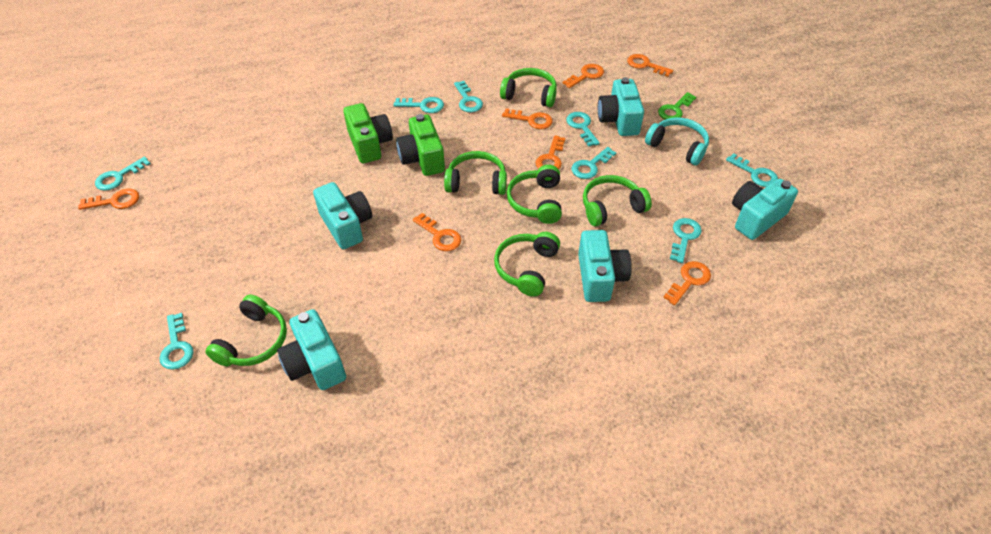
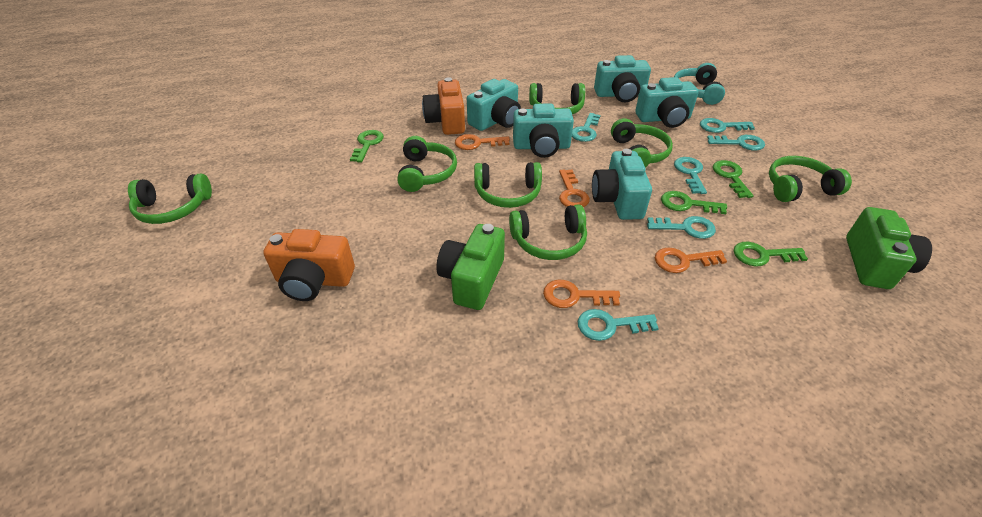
green headphones: [205,294,287,366] [444,151,507,195] [494,232,560,297] [500,68,557,107] [507,165,562,224] [583,175,652,226] = 6 -> [128,174,212,224] [397,136,457,192] [474,162,542,208] [509,204,587,260] [529,83,585,114] [611,118,673,168] [769,156,852,202] = 7
green key: [658,92,696,120] = 1 -> [350,130,384,163] [661,191,727,214] [713,160,754,198] [734,242,808,267] = 4
orange camera: none = 0 -> [263,229,355,301] [422,77,465,135] = 2
orange key: [78,188,139,210] [412,213,461,251] [502,108,553,129] [535,135,565,169] [563,64,604,88] [627,54,673,77] [663,261,711,305] = 7 -> [455,134,510,150] [543,280,620,308] [559,169,590,207] [655,247,727,273] = 4
turquoise key: [95,157,151,191] [159,313,193,370] [393,97,444,113] [454,81,483,113] [566,112,600,146] [571,147,616,179] [670,218,702,263] [726,153,778,187] = 8 -> [572,113,601,142] [578,309,659,341] [647,216,716,239] [674,157,707,194] [700,118,755,133] [707,135,765,151] = 6

